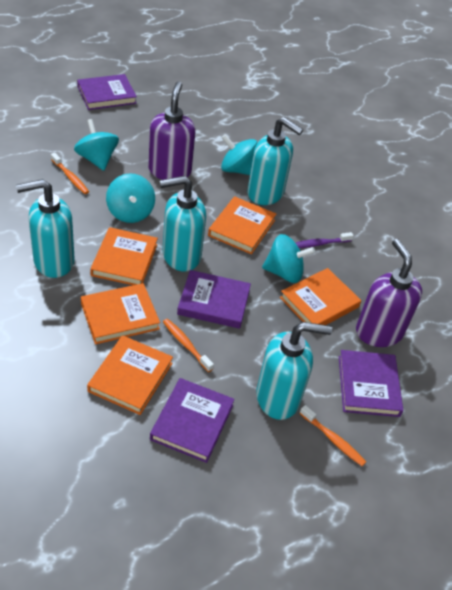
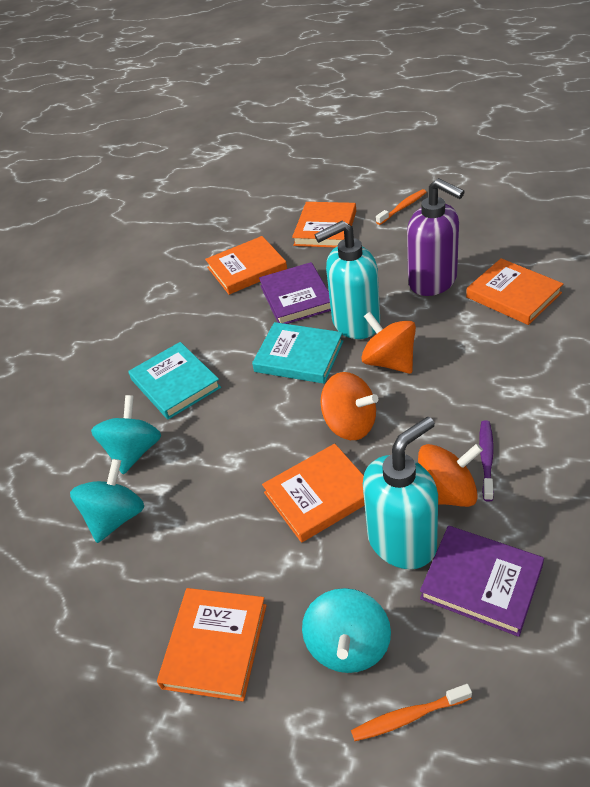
orange spinning top: none = 0 -> [321,372,378,440] [361,312,416,374] [418,443,483,507] = 3
orange toothbrush: [51,153,89,194] [163,319,214,372] [300,405,366,466] = 3 -> [351,684,472,741] [376,189,426,225] = 2
purple book: [77,74,137,110] [150,378,235,463] [177,270,251,329] [339,350,403,417] = 4 -> [259,262,331,324] [420,526,544,637] = 2
purple soap dispenser: [148,82,195,180] [356,239,422,347] = 2 -> [407,178,465,296] = 1
turquoise book: none = 0 -> [128,342,221,419] [252,322,343,384] = 2
turquoise soap dispenser: [16,179,75,278] [160,176,206,271] [247,117,303,205] [256,322,332,420] = 4 -> [315,221,380,339] [363,416,438,569] = 2
turquoise spinning top: [74,119,119,171] [106,173,155,223] [221,134,257,175] [262,234,315,283] = 4 -> [70,459,144,543] [91,395,161,474] [302,588,391,673] = 3

